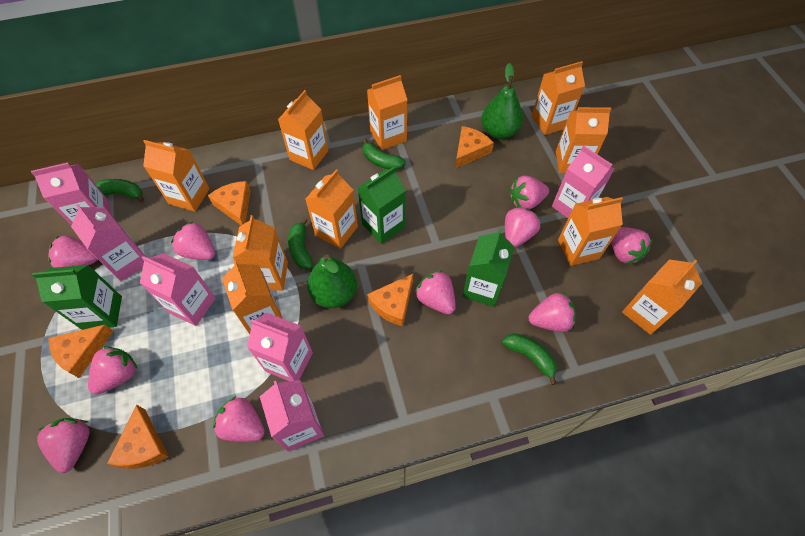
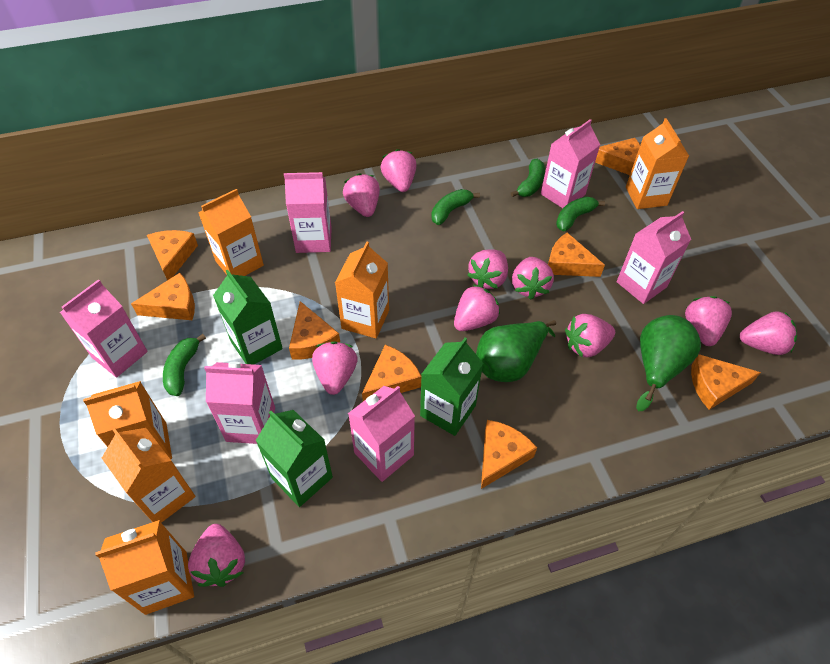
orange carton: [143,140,210,212] [222,261,283,335] [233,215,288,291] [278,90,329,170] [305,169,358,249] [367,75,407,150] [532,61,585,135] [556,107,611,174] [558,197,623,266] [622,259,702,335] = 10 -> [83,381,172,459] [95,520,194,615] [102,428,195,523] [198,189,264,276] [335,242,389,338] [626,118,689,209] = 6
orange cheese: [49,325,114,378] [107,405,169,469] [208,181,251,225] [367,274,413,326] [455,126,494,169] = 5 -> [131,273,195,320] [147,230,198,280] [289,301,340,359] [362,345,421,401] [481,420,537,489] [548,233,605,277] [595,138,640,175] [691,354,761,410] = 8

